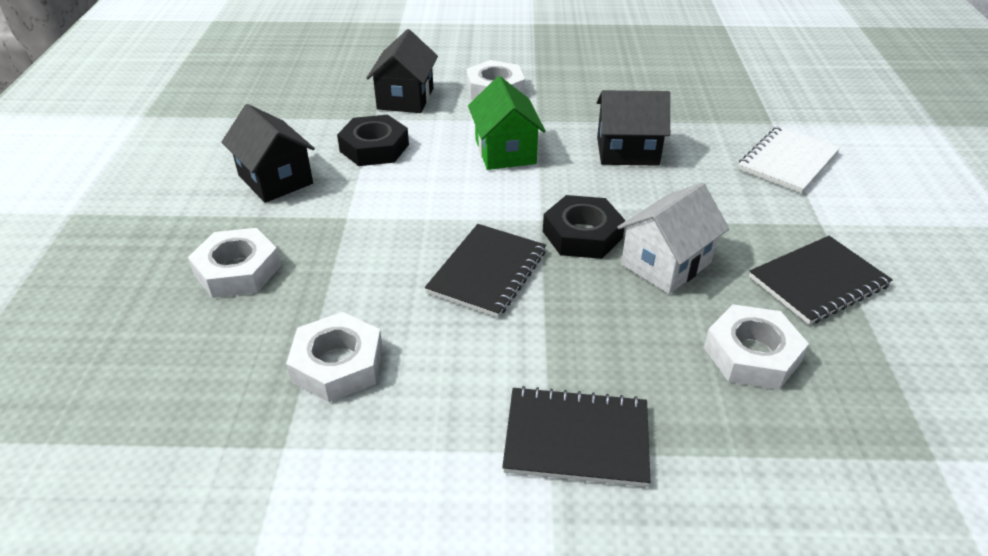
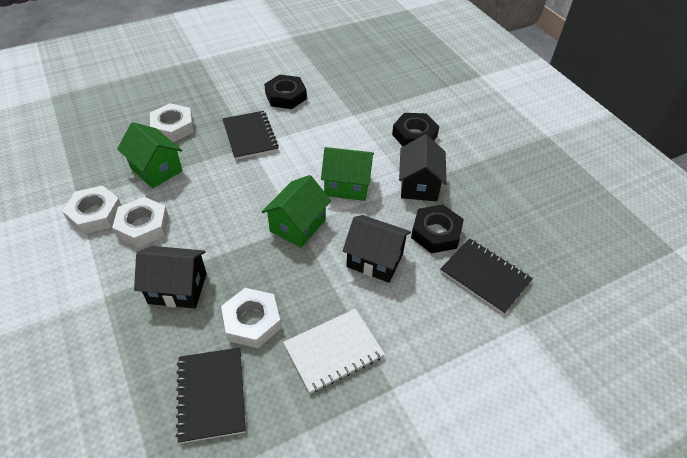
black nut: [337,115,409,166] [543,195,625,259] = 2 -> [264,74,307,109] [392,113,439,146] [411,205,464,253] = 3
green house: [468,76,546,170] = 1 -> [117,122,183,188] [262,175,331,248] [321,147,374,201] = 3
white house: [617,183,729,294] = 1 -> none = 0

